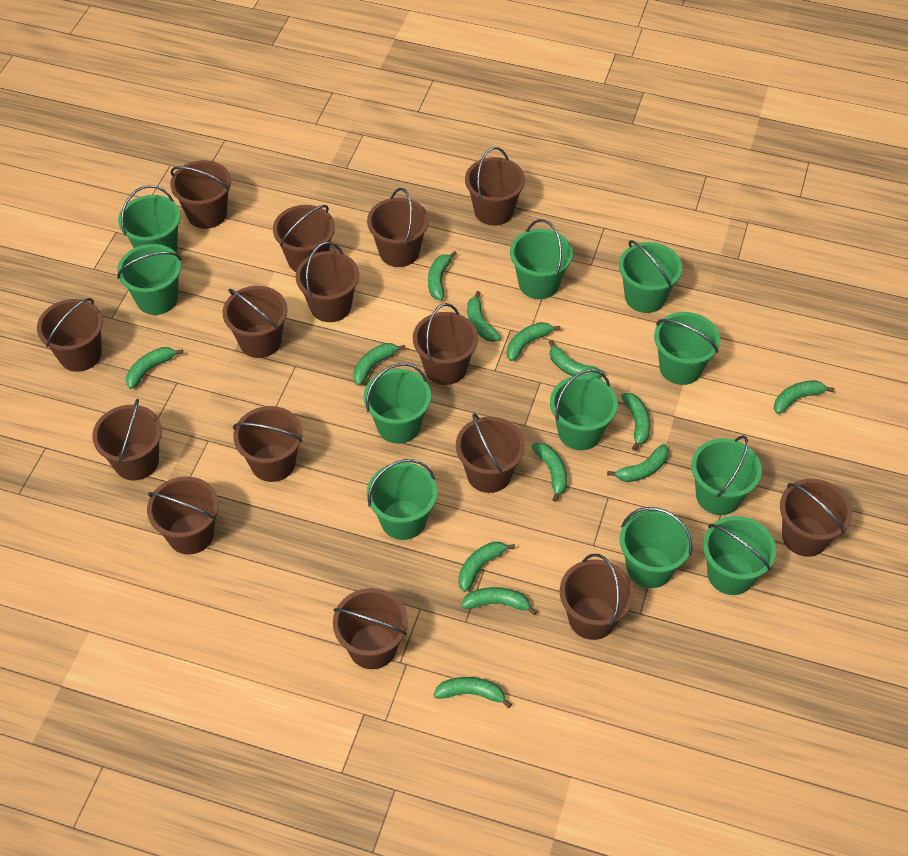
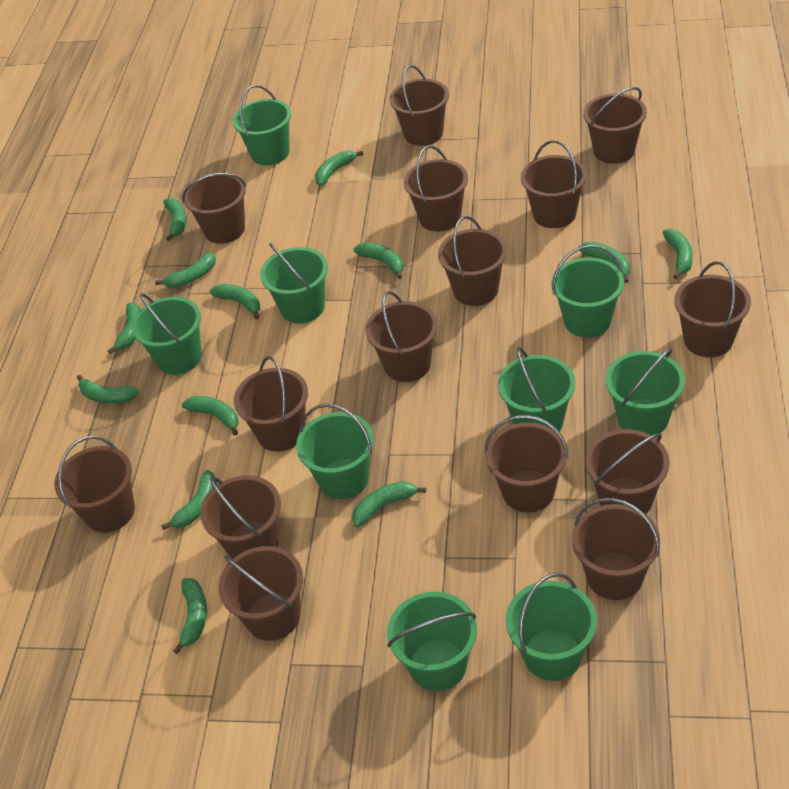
green bucket: [117,244,181,315] [118,185,181,252] [364,363,431,444] [367,459,437,540] [510,219,573,299] [550,369,618,450] [619,240,682,313] [620,507,692,588] [654,312,720,385] [691,435,762,515] [703,516,776,595] = 11 -> [132,293,202,375] [233,85,291,165] [260,243,328,323] [296,404,374,499] [387,592,477,691] [498,347,575,431] [506,573,597,681] [551,245,624,338] [605,348,685,436] = 9

